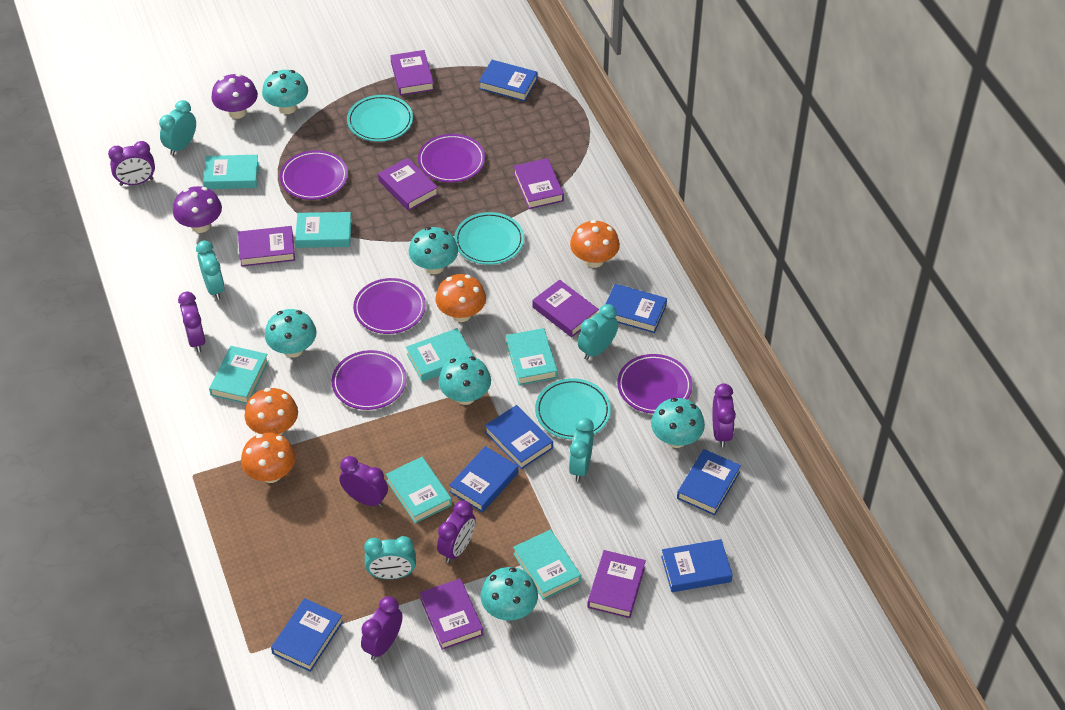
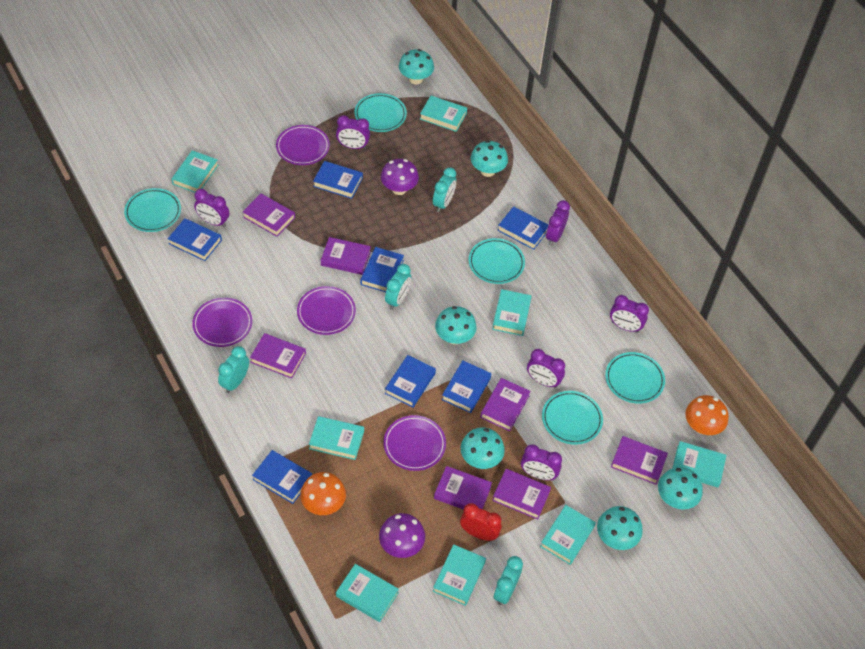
orange mushroom: [241,432,296,483] [244,388,298,435] [435,274,486,322] [570,220,620,268] = 4 -> [300,472,346,515] [685,395,729,435] = 2
purple plate: [280,150,348,200] [331,350,406,410] [353,278,426,334] [418,134,485,183] [617,354,692,414] = 5 -> [192,297,252,347] [276,125,330,165] [297,286,356,335] [383,415,446,471] = 4
red clock: none = 0 -> [460,503,502,541] = 1
turquoise book: [203,155,259,189] [209,346,269,404] [295,212,352,248] [386,457,452,523] [406,328,474,382] [506,328,558,385] [513,530,581,600] = 7 -> [172,150,218,193] [309,416,364,460] [336,564,399,622] [420,96,467,132] [433,544,486,606] [492,289,532,336] [540,505,596,565] [673,441,726,487] = 8
turquoise clock: [159,100,196,156] [196,240,225,300] [364,536,416,579] [569,418,594,481] [578,304,618,360] = 5 -> [218,346,249,393] [385,264,411,310] [433,167,456,212] [494,556,523,605] = 4
turquoise plate: [347,95,413,142] [454,212,524,265] [535,378,611,440] = 3 -> [124,188,181,232] [354,93,407,132] [469,238,525,284] [542,391,603,445] [605,352,665,404] = 5

